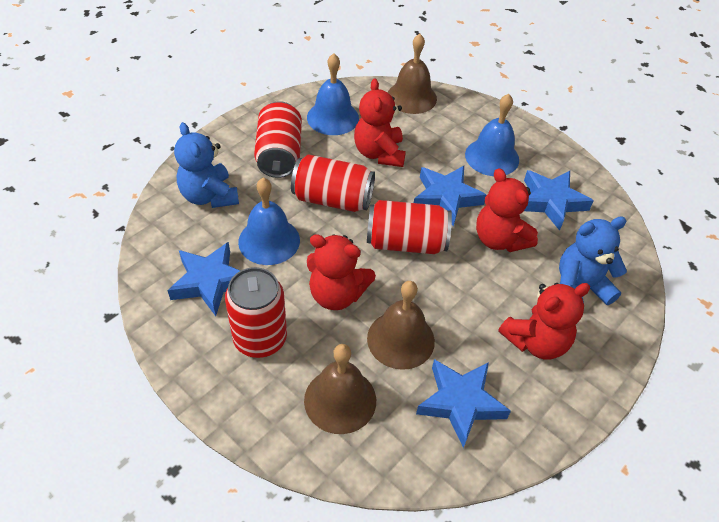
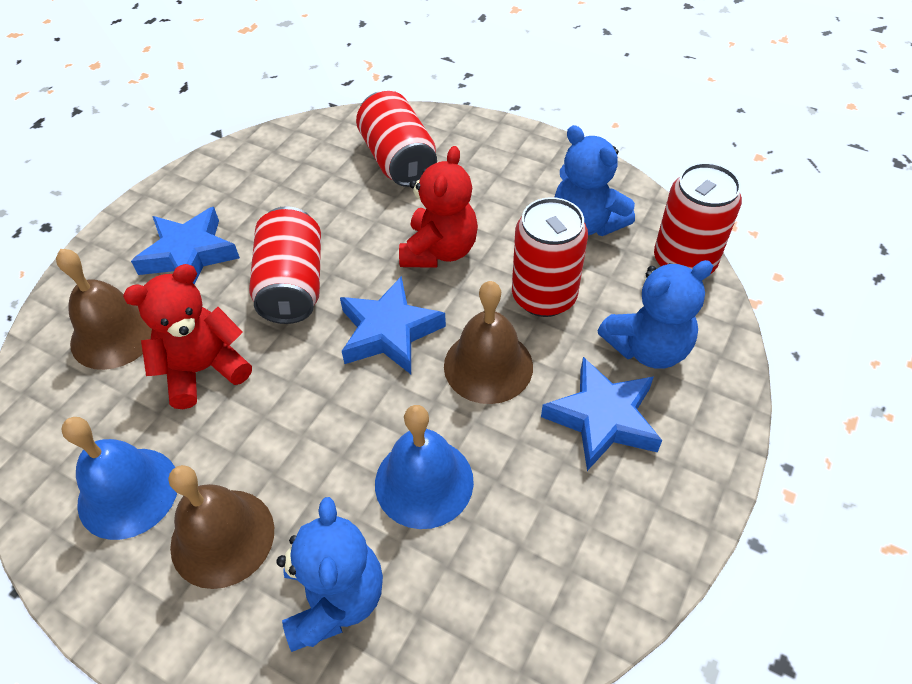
blue bell: [238,178,300,265] [307,53,359,135] [465,94,519,176] = 3 -> [61,417,177,540] [375,405,474,529] = 2
blue star: [167,242,240,316] [414,166,486,227] [416,359,511,448] [524,170,594,231] = 4 -> [131,207,240,284] [340,276,446,374] [541,357,662,471] = 3
blue teddy bear: [174,122,239,208] [559,217,627,305] = 2 -> [276,497,383,652] [554,125,635,236] [598,260,713,369] = 3
red teddy bear: [307,234,376,310] [354,78,406,167] [476,168,538,252] [498,283,590,360] = 4 -> [123,264,252,409] [399,146,478,268] = 2

